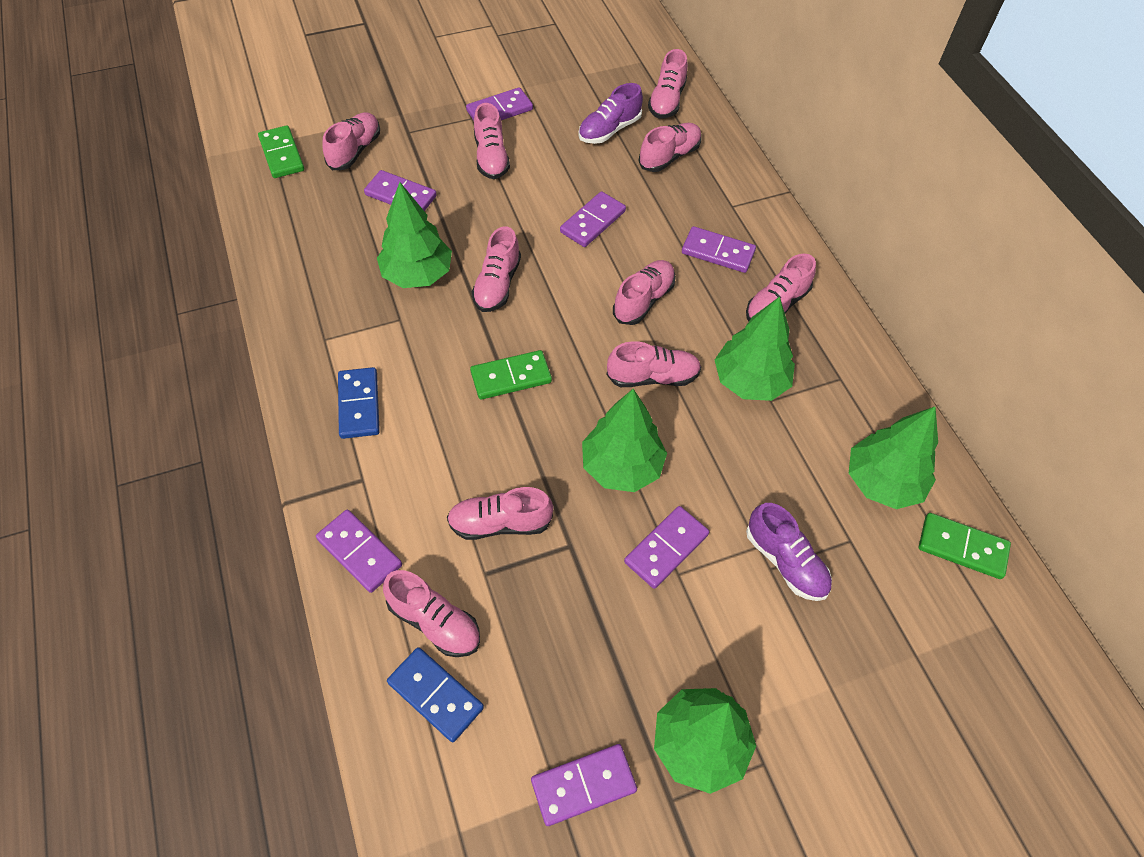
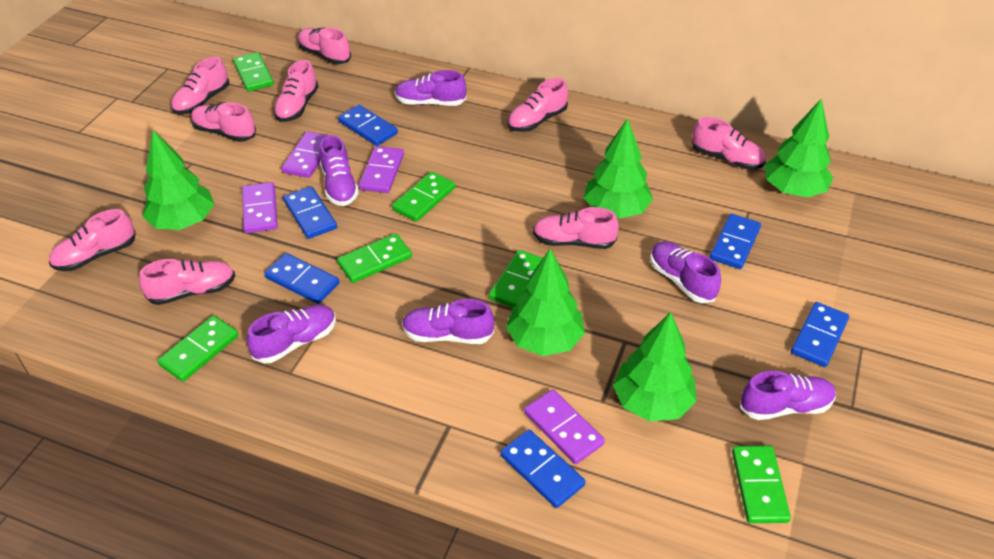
blue domino: [338,367,380,439] [387,647,484,742] = 2 -> [264,253,339,304] [283,186,337,239] [338,105,398,146] [500,429,585,508] [710,214,761,269] [791,302,849,367] = 6
green domino: [258,125,304,178] [470,350,552,400] [919,513,1011,579] = 3 -> [157,315,239,382] [233,52,274,91] [337,234,412,283] [392,172,455,222] [489,250,543,308] [732,446,791,523] = 6
pink shoe: [322,112,380,170] [383,570,480,657] [447,487,553,540] [472,227,521,312] [474,103,510,179] [607,341,701,387] [613,260,676,325] [639,123,702,172] [648,49,688,118] [746,253,816,321] = 10 -> [49,209,136,271] [139,259,235,305] [171,57,230,114] [191,102,256,142] [273,60,319,122] [298,27,351,64] [507,78,568,132] [533,207,619,249] [692,117,766,169] = 9
purple domino: [316,509,402,593] [364,170,437,211] [466,87,533,120] [531,744,637,826] [560,191,626,247] [624,506,709,589] [682,226,756,273] = 7 -> [242,182,278,233] [282,131,329,178] [359,146,404,193] [524,389,605,464] = 4
purple shoe: [578,83,643,144] [746,503,832,601] = 2 -> [247,305,336,363] [320,135,359,206] [395,70,466,106] [402,299,494,344] [650,241,721,303] [740,371,836,420] = 6

